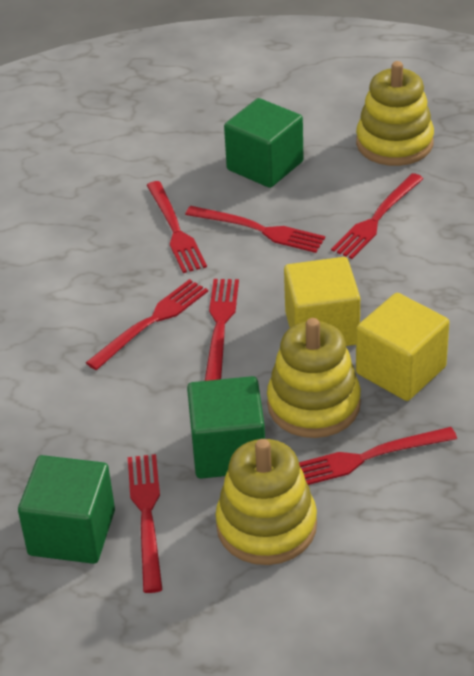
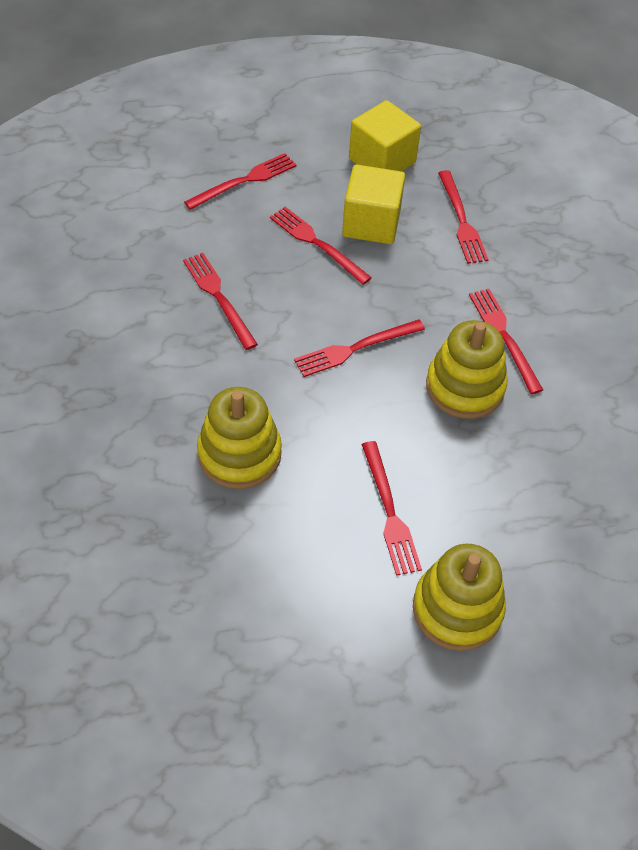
green cube: [18,455,115,564] [187,376,265,479] [224,98,304,188] = 3 -> none = 0

